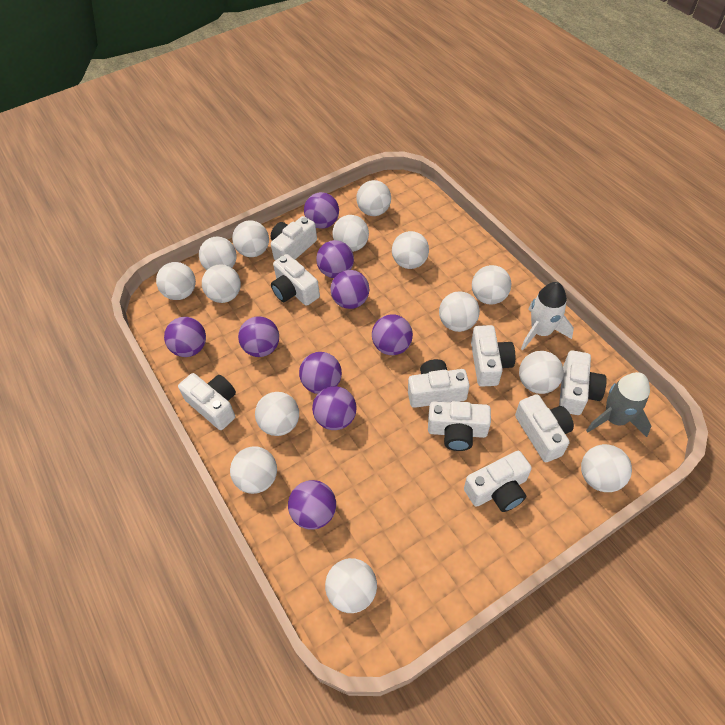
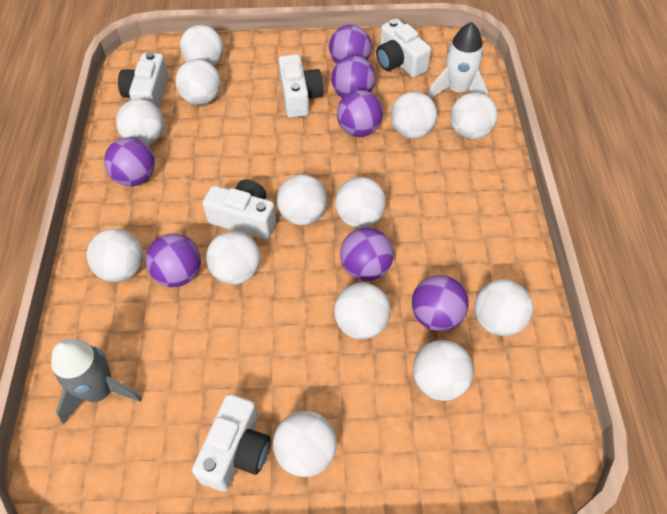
purple ball: [164,317,206,357] [238,316,279,357] [288,480,336,530] [299,352,342,394] [304,192,339,229] [312,386,356,430] [316,240,354,278] [330,270,369,309] [372,315,413,355] = 9 -> [104,137,155,186] [146,233,201,287] [329,25,372,64] [331,55,376,98] [337,90,383,137] [340,228,394,281] [412,275,469,331] = 7
white ball: [156,262,196,300] [199,236,237,270] [202,264,241,303] [230,447,277,494] [232,220,269,257] [255,392,299,436] [325,558,377,613] [332,215,369,252] [356,180,391,216] [392,231,429,269] [439,291,480,332] [472,265,511,304] [519,351,564,394] [581,444,632,492] = 14 -> [87,229,143,282] [116,99,164,145] [176,59,221,105] [180,25,223,66] [206,231,260,285] [273,411,337,477] [277,175,327,225] [334,283,391,339] [335,177,386,228] [391,91,437,139] [413,340,473,401] [450,92,497,140] [474,279,533,336] = 13
white camera: [178,373,236,430] [271,216,317,260] [271,254,320,306] [408,359,470,408] [428,401,491,451] [464,451,532,512] [471,325,515,387] [515,394,574,462] [559,350,607,415] = 9 -> [118,52,169,108] [192,394,271,492] [203,179,276,239] [278,54,323,118] [376,19,431,77] = 5

